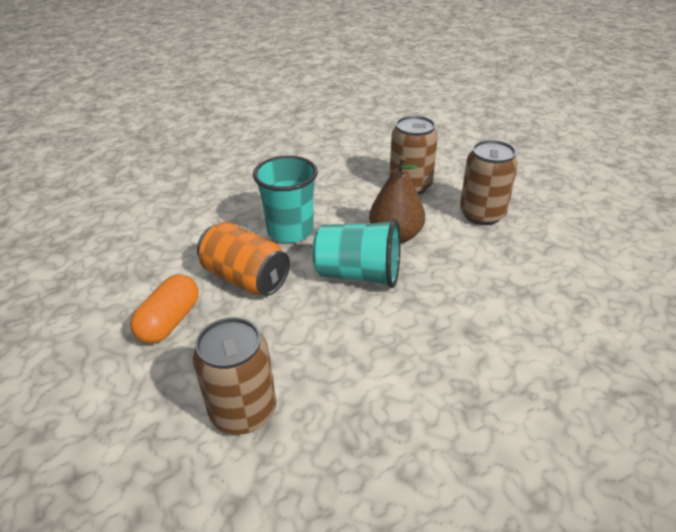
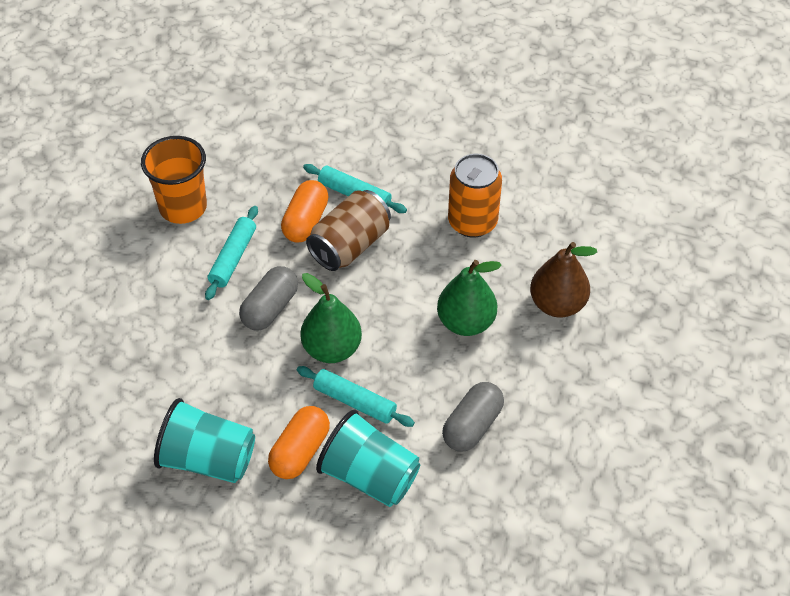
brown can: [193,317,276,434] [390,115,438,195] [460,140,518,225] = 3 -> [306,190,391,271] = 1
green pear: none = 0 -> [300,273,362,363] [437,260,502,336] = 2
grey capsule: none = 0 -> [239,266,298,330] [442,382,504,451] = 2
orange capsule: [130,274,199,344] = 1 -> [268,406,330,479] [281,180,329,243] = 2
orange cup: none = 0 -> [141,136,207,224] = 1
turquoise rolling pin: none = 0 -> [205,206,258,300] [297,366,415,427] [303,164,407,213] = 3

